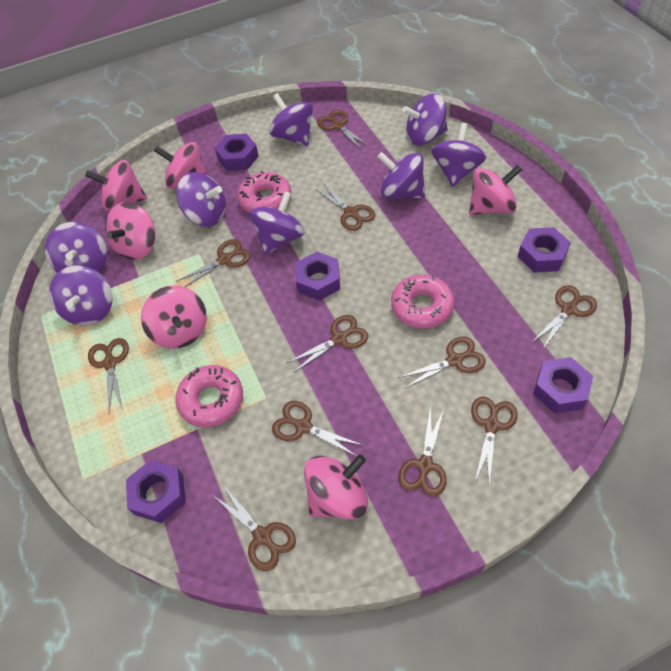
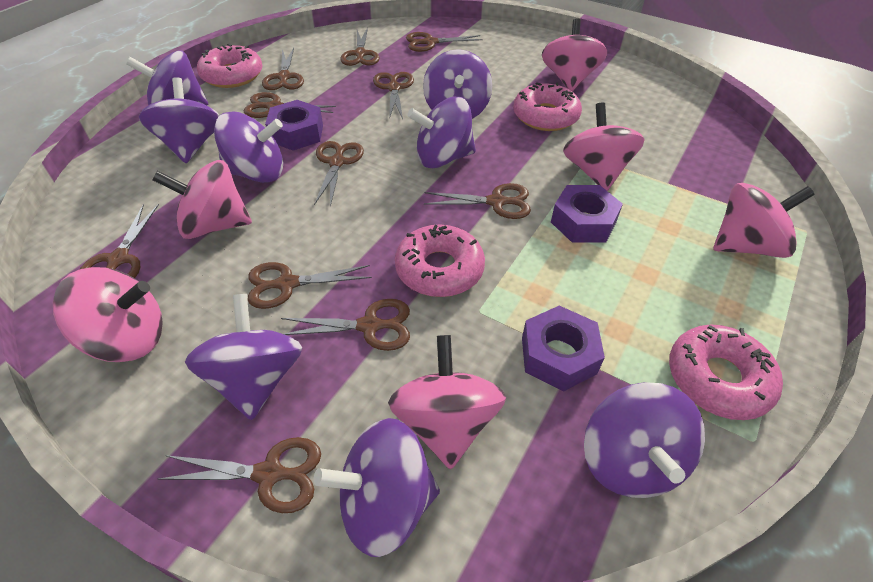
pink donut: [176,365,243,427] [237,171,292,213] [391,274,454,328] = 3 -> [197,44,262,88] [395,224,485,297] [513,82,582,131] [669,325,783,420] = 4
purple nut: [126,460,186,523] [215,133,259,171] [296,252,340,301] [518,227,571,273] [533,357,593,413] = 5 -> [265,100,323,150] [522,306,605,391] [551,185,623,243] = 3

